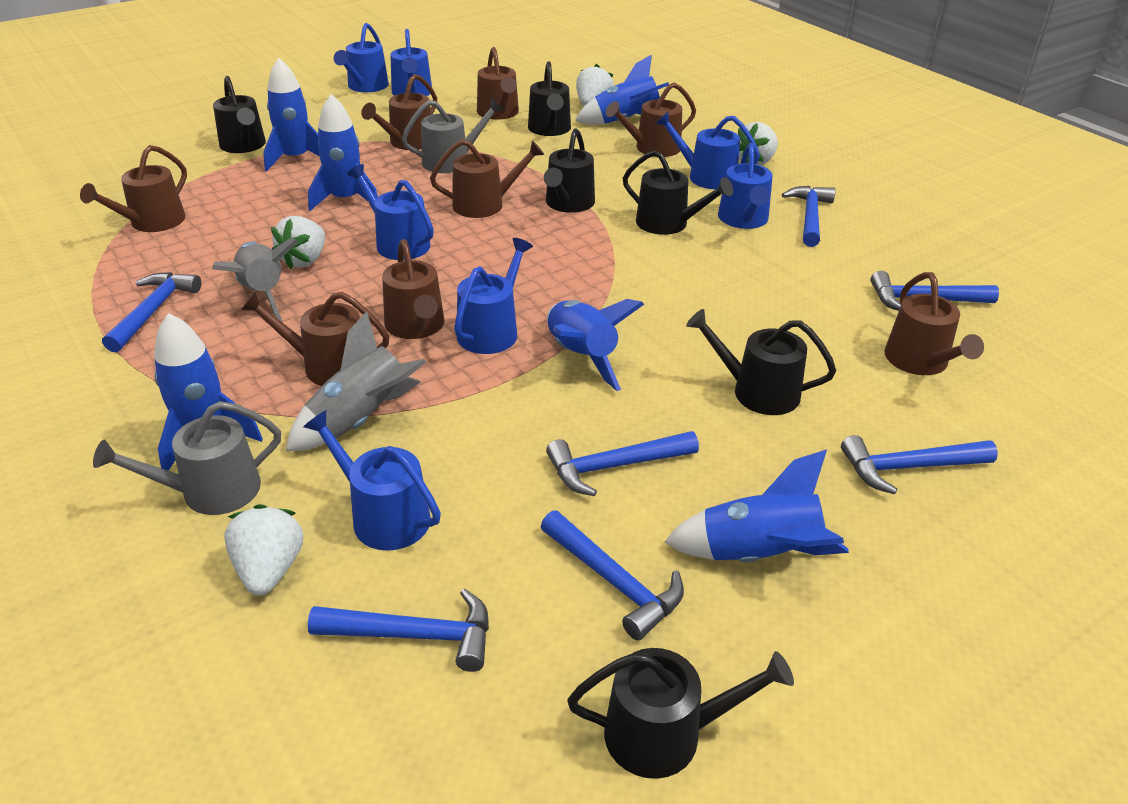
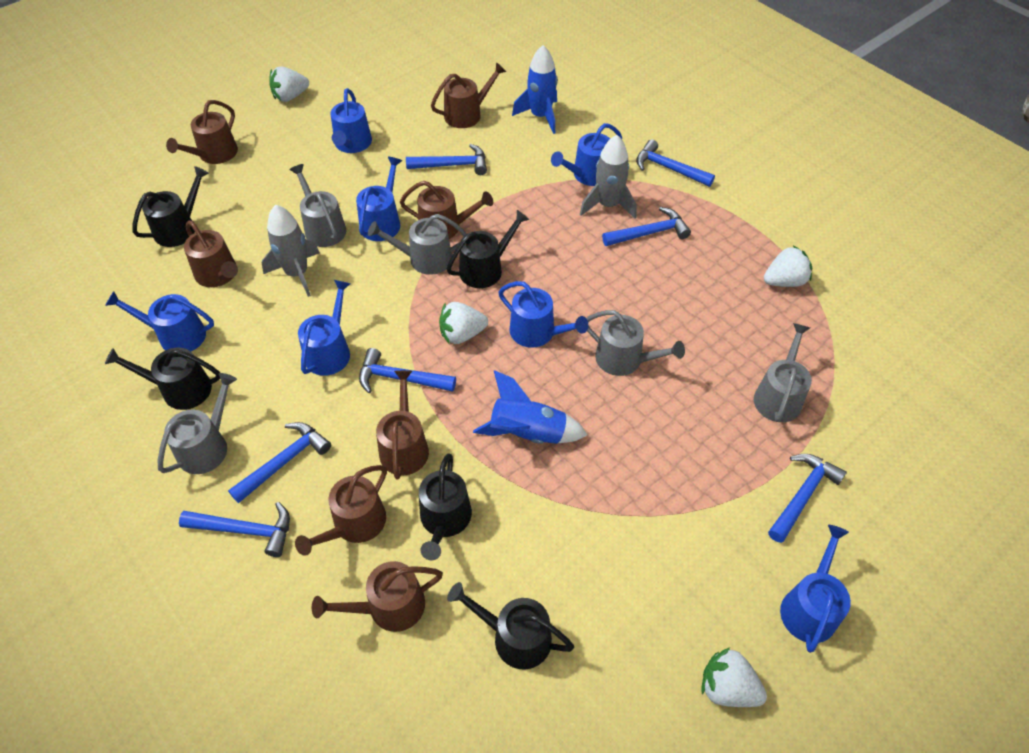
black watering can: [213,76,266,153] [528,61,571,136] [544,129,595,213] [567,648,794,779] [623,150,733,235] [686,309,836,415] = 6 -> [105,347,220,410] [132,166,209,247] [419,453,472,560] [447,210,529,288] [447,582,574,669] = 5
blue rocket: [154,313,263,471] [263,57,320,172] [308,94,378,211] [547,299,644,391] [575,55,669,125] [664,449,849,562] = 6 -> [473,370,587,444] [512,45,558,134] = 2
brown watering can: [80,145,187,232] [241,291,390,386] [361,74,437,150] [382,239,445,339] [430,140,545,218] [477,47,519,120] [606,83,696,157] [884,272,984,375] = 8 -> [166,100,238,164] [184,220,238,287] [295,465,387,556] [312,561,443,632] [376,370,429,479] [400,181,493,239] [431,62,506,128] = 7
grey watering can: [93,401,281,515] [402,98,503,173] = 2 -> [158,373,237,474] [289,164,346,247] [368,214,467,275] [586,310,685,376] [754,323,812,422] = 5

